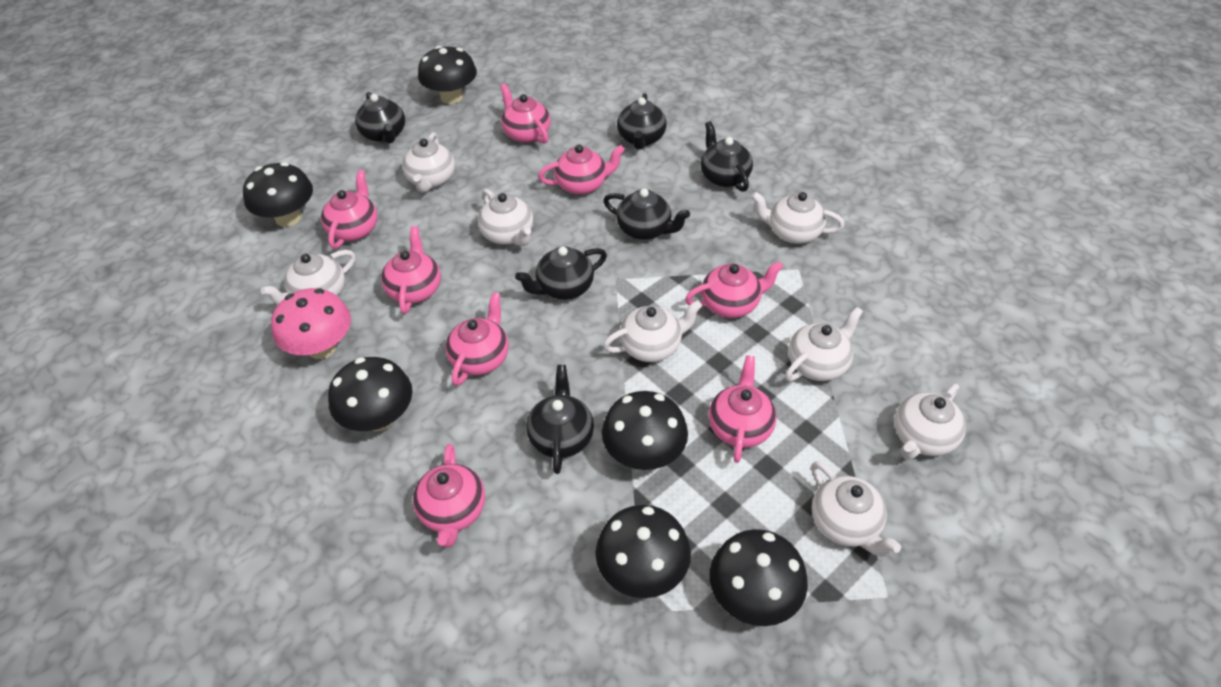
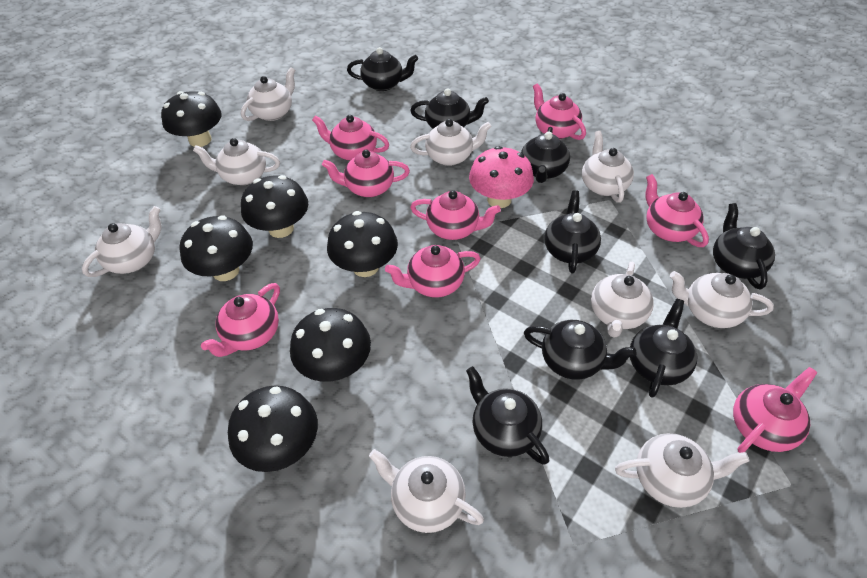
black teapot: [355,92,405,143] [515,246,607,300] [526,365,594,474] [603,188,690,240] [617,93,667,150] [700,121,753,192] = 6 -> [347,47,418,91] [410,88,489,129] [466,366,549,465] [521,127,570,183] [524,320,637,380] [544,190,601,273] [630,299,697,398] [713,203,775,289] = 8
white teapot: [261,250,355,305] [402,132,455,193] [478,189,533,246] [603,300,702,362] [751,192,844,244] [785,307,863,381] [811,461,901,557] [894,384,966,460] = 8 -> [82,206,161,277] [193,138,280,185] [241,67,295,121] [369,449,484,533] [410,119,492,166] [582,131,634,203] [591,262,654,338] [615,433,749,508] [670,271,774,328] = 9

